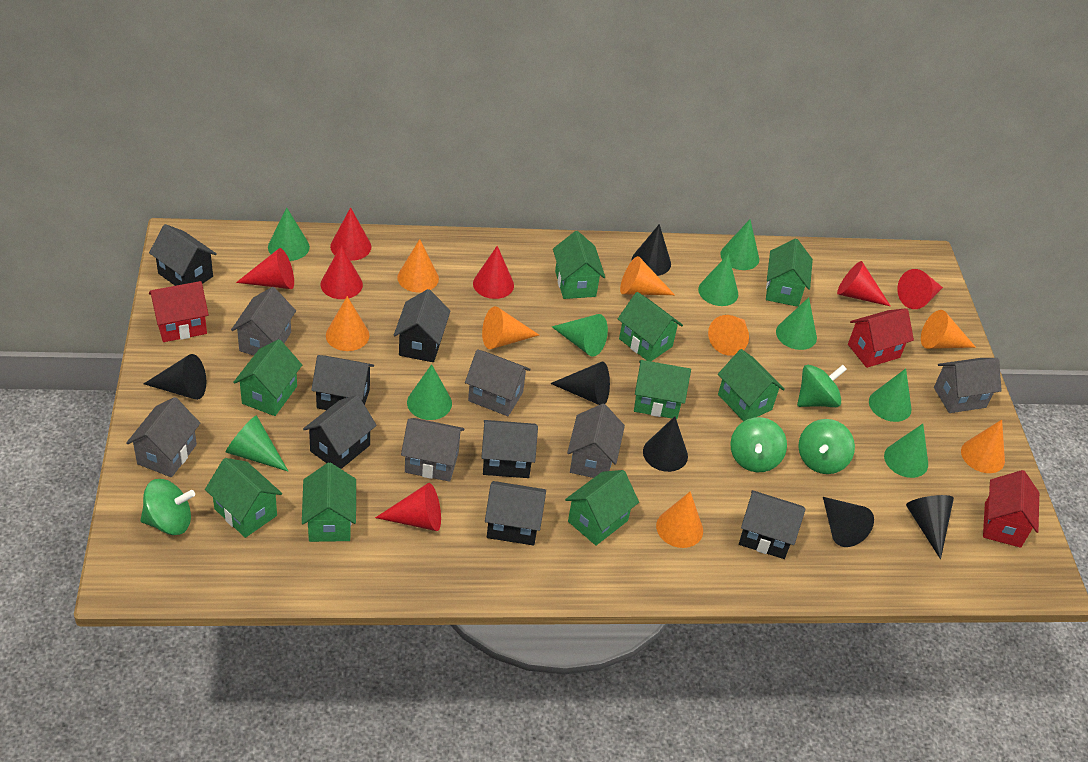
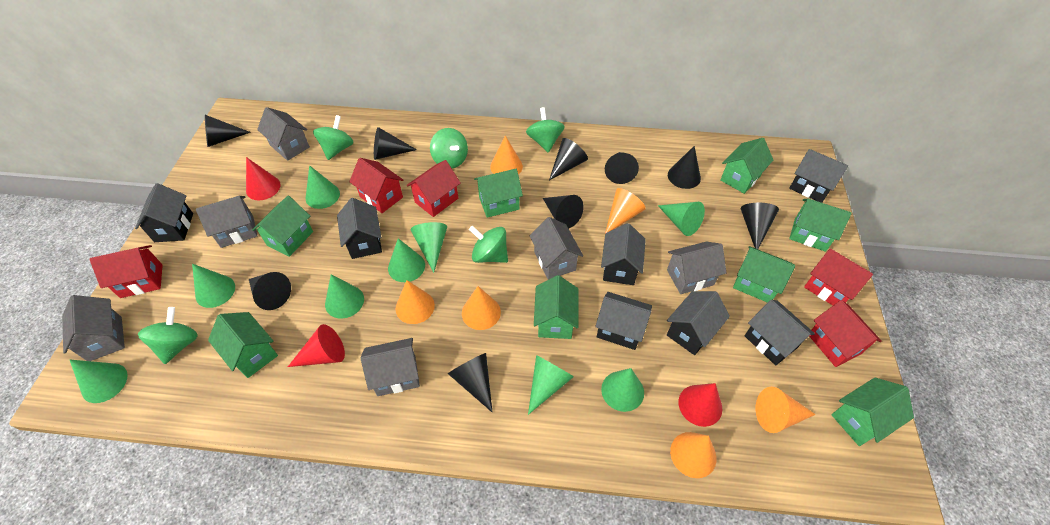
black cone: [144,354,206,400] [550,362,610,405] [632,224,671,276] [643,416,688,472] [823,497,874,547] [906,495,954,559] = 6 -> [205,115,251,147] [249,272,291,310] [374,127,417,160] [448,353,492,412] [543,195,584,229] [549,138,588,180] [605,152,639,184] [668,146,701,189] [741,203,779,249] = 9
green house: [205,458,282,538] [233,339,302,416] [302,462,356,542] [553,231,605,299] [565,470,639,545] [618,292,683,361] [634,360,691,419] [718,349,785,422] [766,238,813,307] = 9 -> [208,312,278,378] [252,196,313,257] [474,169,523,218] [534,275,579,339] [721,138,773,194] [733,246,795,303] [789,198,852,252] [831,377,914,446] = 8
green spinning top: [140,479,195,535] [730,417,787,472] [797,365,847,407] [798,419,855,474] = 4 -> [138,307,198,364] [313,115,354,160] [430,128,468,168] [469,226,508,263] [526,107,565,153] = 5
orange cone: [326,296,369,351] [397,239,439,293] [482,306,539,349] [620,256,675,295] [656,491,703,548] [708,315,749,355] [921,310,976,349] [961,420,1005,473] = 8 -> [396,280,435,324] [462,286,501,330] [490,136,523,175] [605,188,646,233] [670,432,717,478] [755,387,816,433] = 6
red cone: [236,248,294,289] [320,246,363,299] [330,207,371,261] [375,483,441,531] [473,246,514,299] [837,261,890,306] [897,269,943,309] = 7 -> [246,157,281,200] [288,324,345,367] [678,383,722,427] = 3
red house: [149,281,209,342] [848,308,914,368] [983,470,1039,548] = 3 -> [90,245,163,298] [349,158,403,213] [406,160,461,217] [804,248,873,305] [809,300,882,367] = 5

